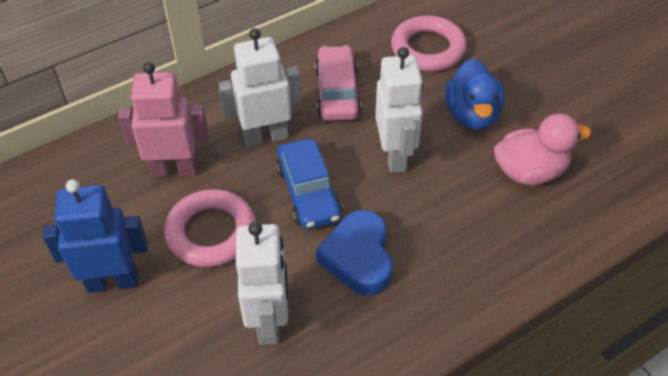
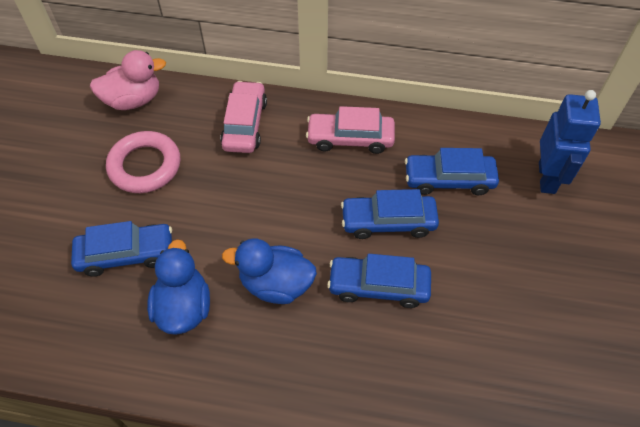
blue car: [276,138,342,230] = 1 -> [71,221,172,277] [327,254,431,308] [341,189,439,239] [405,148,499,195] = 4
blue duck: [445,59,504,130] = 1 -> [147,239,210,335] [222,238,317,304] = 2
blue heart: [316,210,393,296] = 1 -> none = 0
pink car: [315,45,361,121] = 1 -> [220,81,267,153] [306,106,395,154] = 2
pink ring: [164,189,256,267] [391,15,467,71] = 2 -> [106,131,180,193] = 1
pink robot: [118,62,209,178] = 1 -> none = 0
white robot: [218,28,301,147] [236,222,288,345] [375,47,423,173] = 3 -> none = 0

